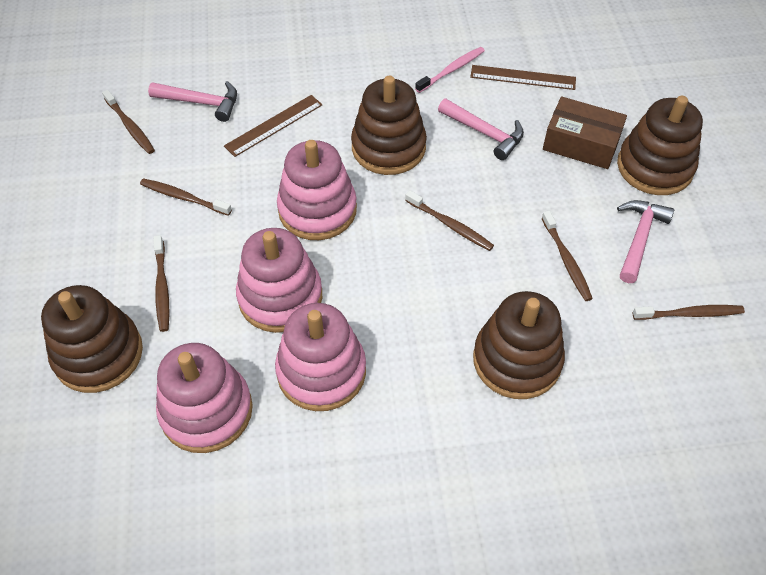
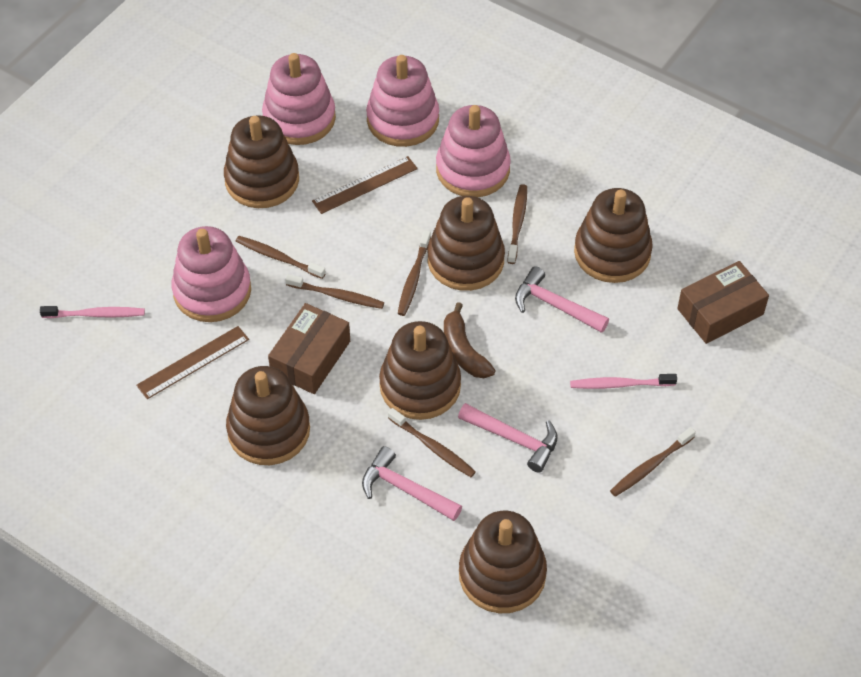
brown banana: none = 0 -> [444,302,496,378] = 1
brown box: [543,96,627,169] = 1 -> [268,303,350,394] [677,261,769,344] = 2
brown stacking toy: [41,285,143,393] [351,76,427,175] [473,291,565,399] [617,96,703,195] = 4 -> [224,115,299,208] [226,366,310,465] [379,321,461,420] [427,196,505,291] [459,511,547,613] [574,188,653,283] = 6
pink toothbrush: [415,47,485,93] = 1 -> [40,306,145,318] [570,374,677,389] = 2

